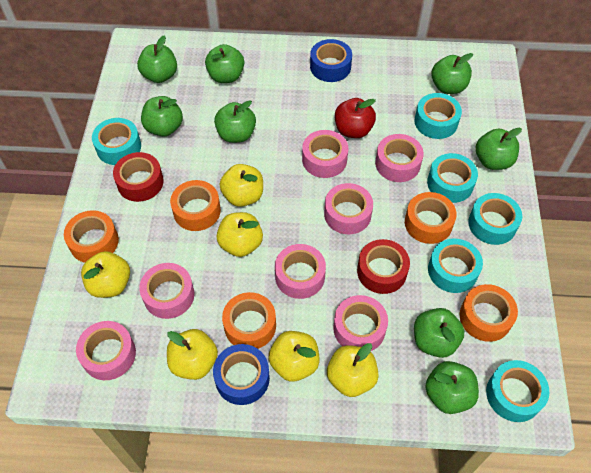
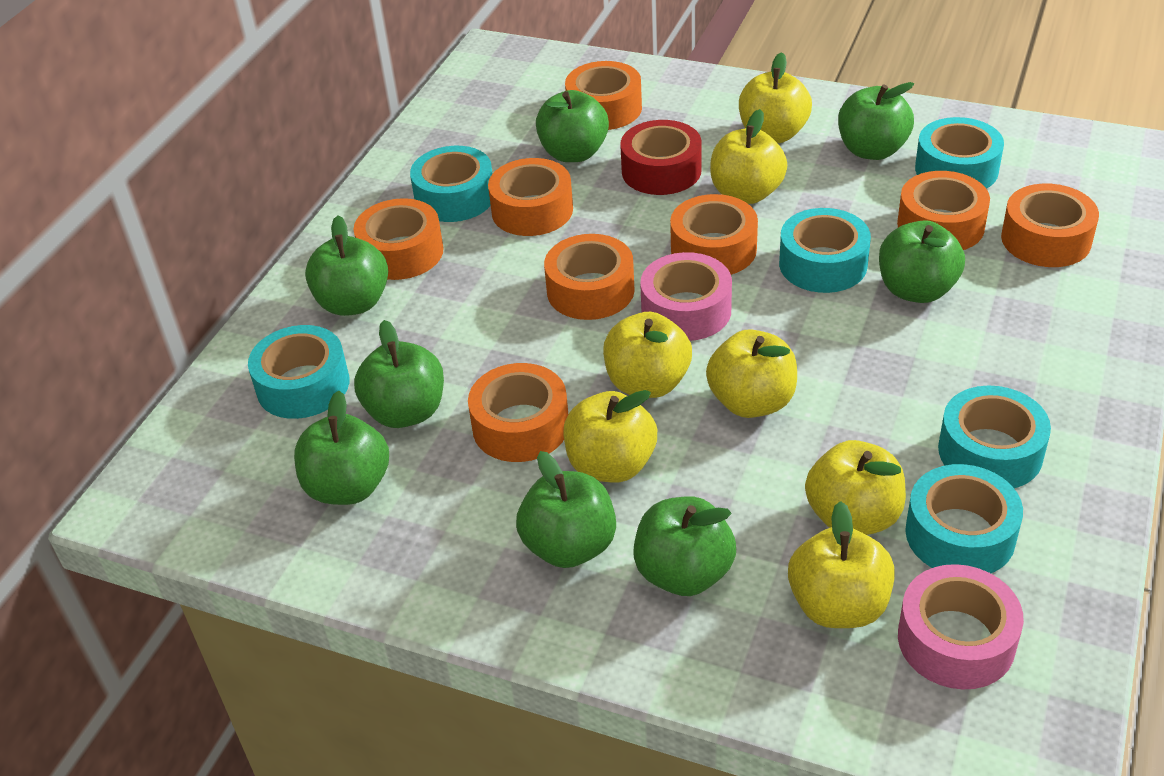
blue tape: [213,344,270,405] [310,39,352,82] = 2 -> none = 0
orange tape: [64,210,119,263] [170,180,221,231] [222,292,276,349] [405,192,457,244] [460,284,518,342] = 5 -> [353,198,443,280] [468,363,568,462] [488,158,573,236] [544,234,635,320] [565,61,642,130] [670,194,758,275] [897,171,990,250] [1001,184,1099,267] = 8
pink tape: [76,321,136,380] [139,263,195,319] [275,244,326,299] [302,130,348,178] [324,183,373,234] [333,295,388,351] [375,134,424,182] = 7 -> [640,252,732,341] [898,564,1024,689] = 2
red apple: [335,98,376,138] = 1 -> none = 0
red tape: [113,152,164,202] [357,239,410,294] = 2 -> [620,120,701,195] = 1
yellow apple: [81,251,130,298] [167,329,218,380] [217,212,263,257] [220,164,263,207] [269,331,319,382] [327,343,379,397] = 6 -> [564,390,657,483] [603,312,692,398] [706,329,797,418] [710,109,787,204] [739,52,812,143] [788,501,895,628] [805,440,906,535] = 7

